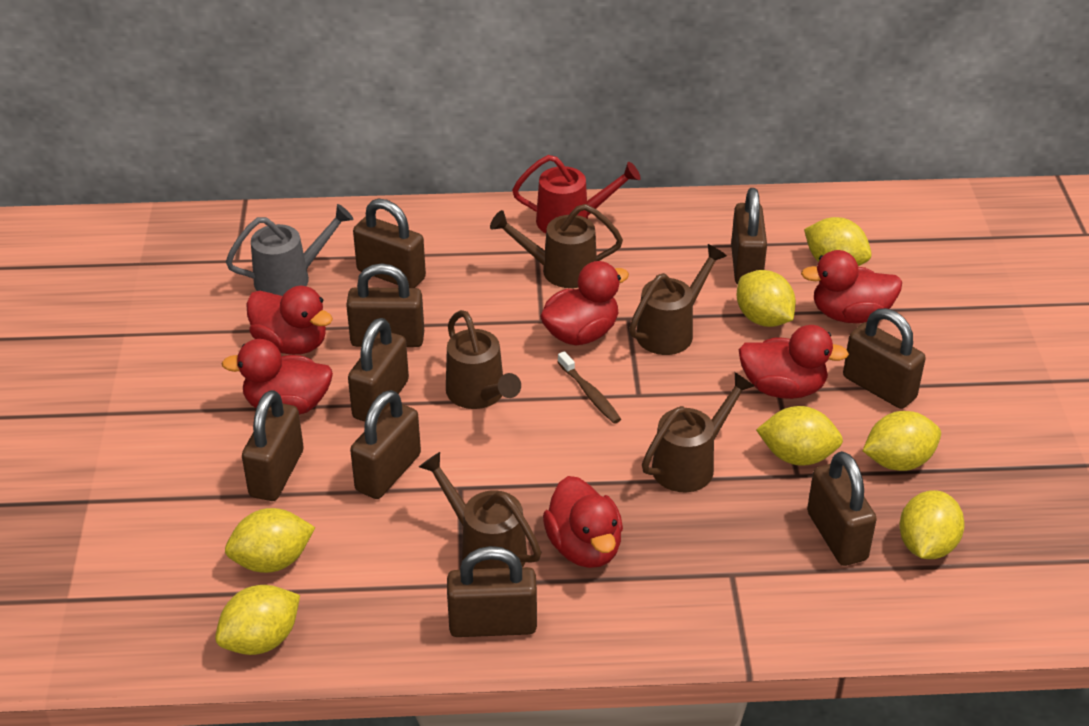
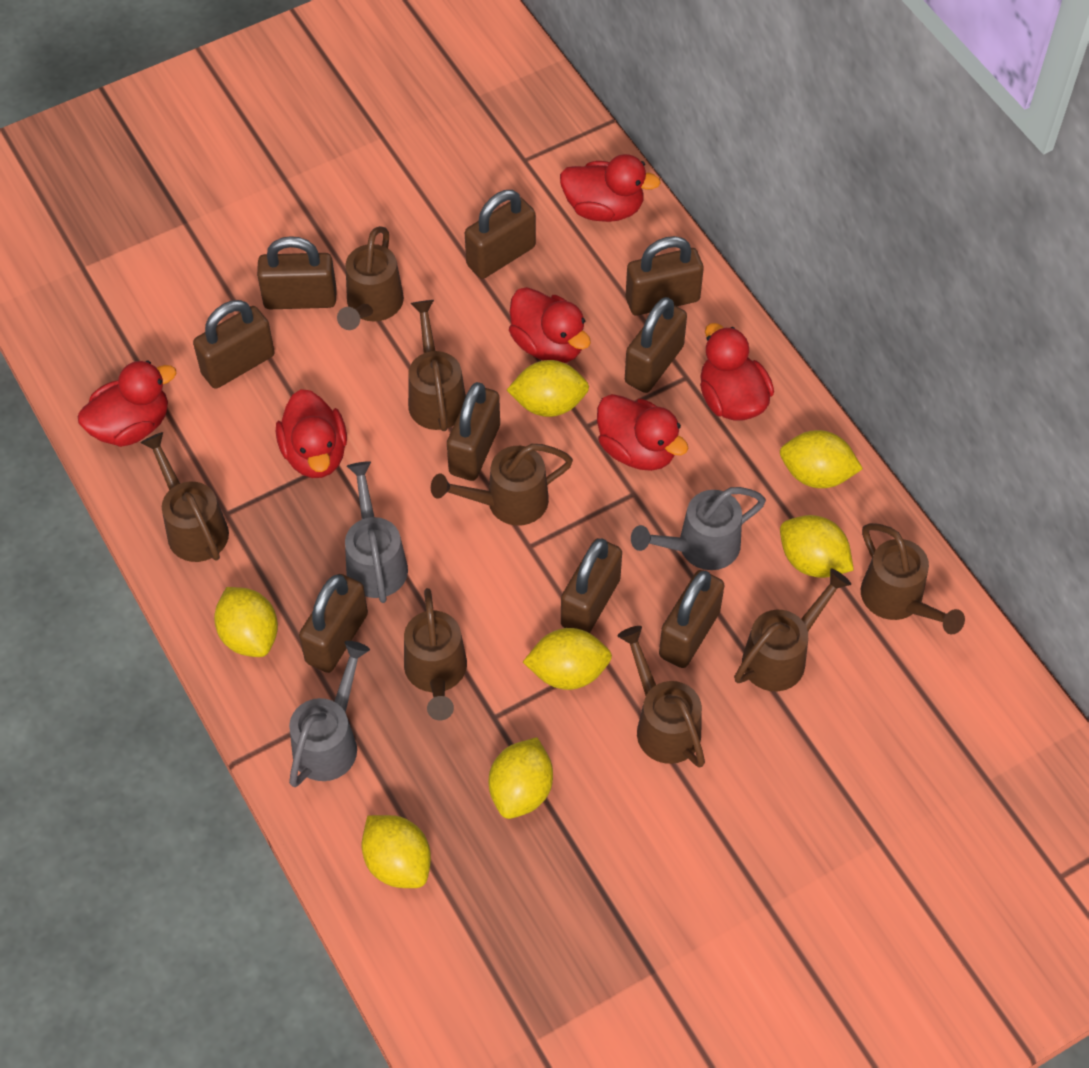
brown toothbrush: [558,351,621,424] = 1 -> none = 0
brown watering can: [419,452,541,569] [446,310,521,409] [490,204,623,288] [629,244,727,355] [642,372,755,492] = 5 -> [140,432,229,562] [337,226,404,330] [404,588,467,720] [408,300,466,431] [431,444,573,525] [617,626,705,767] [734,568,851,691] [861,523,965,634] = 8
grey watering can: [226,204,354,296] = 1 -> [289,641,370,787] [345,461,408,603] [631,487,766,570] = 3
red watering can: [512,155,641,233] = 1 -> none = 0

